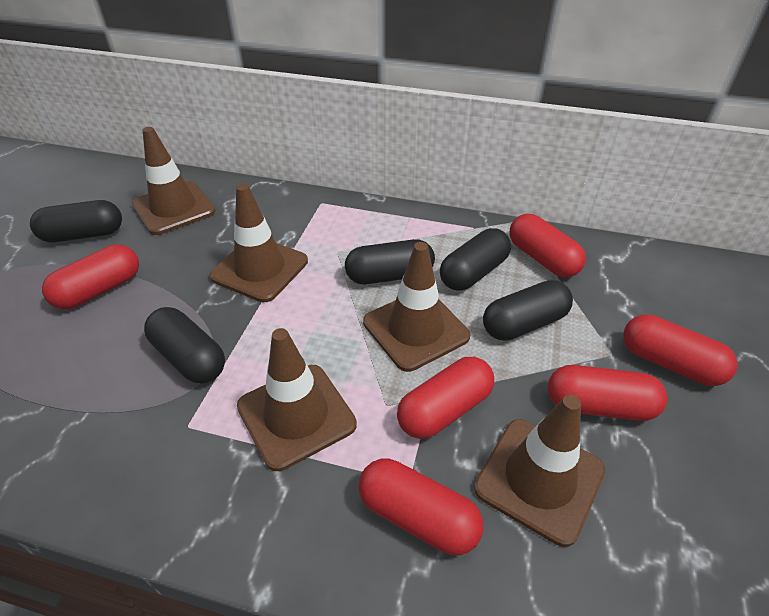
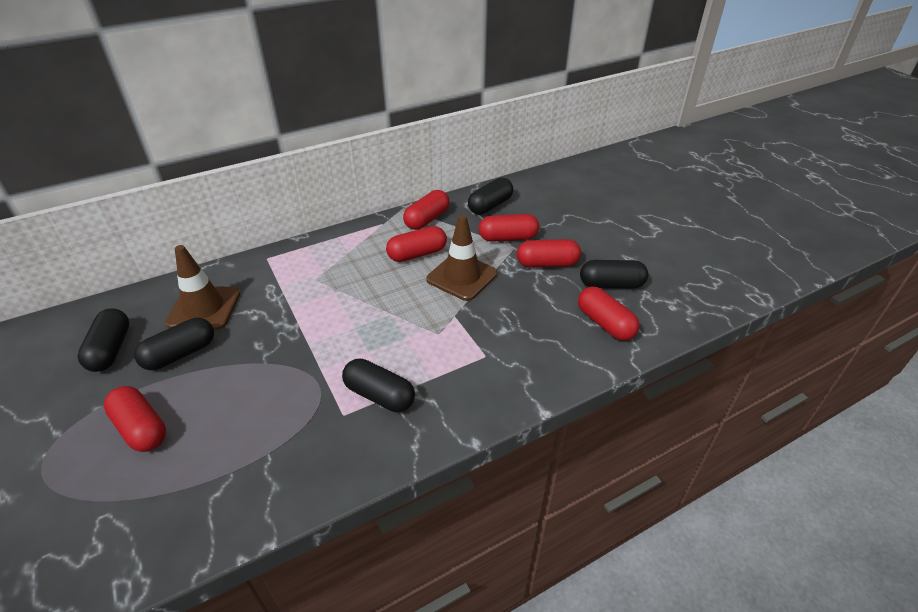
brown traffic cone: [132,127,216,235] [210,184,308,302] [237,328,357,471] [363,242,470,372] [474,395,605,547] = 5 -> [165,245,240,330] [426,215,498,301] = 2

